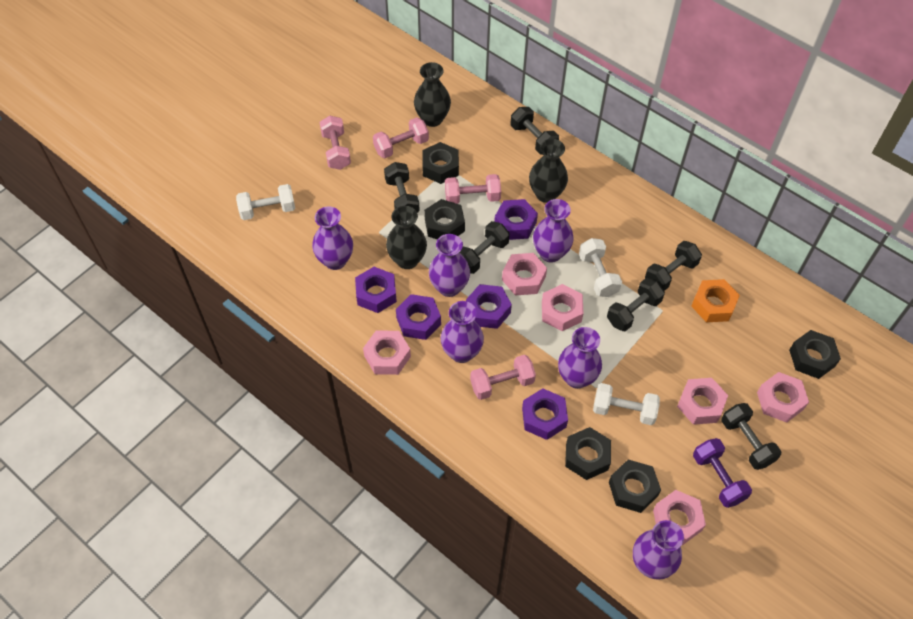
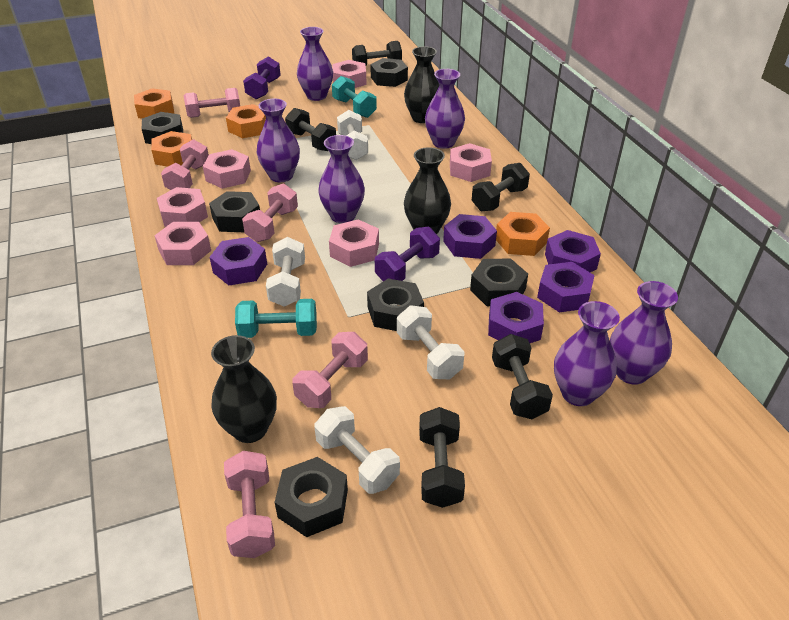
black dumbbell: [384,162,420,213] [459,221,510,274] [511,107,559,155] [607,278,665,331] [645,241,702,291] [722,403,781,470] = 6 -> [285,108,336,151] [352,41,402,65] [419,407,465,508] [472,163,530,211] [492,334,553,419] = 5
black nut: [422,142,459,184] [424,199,465,240] [565,427,611,480] [609,459,661,513] [789,330,841,379] = 5 -> [142,112,183,144] [209,191,260,233] [275,457,348,537] [367,278,424,331] [370,58,408,87] [470,258,528,306] = 6
orange nut: [691,279,740,322] = 1 -> [134,88,174,119] [151,131,192,167] [226,104,266,138] [496,212,550,256] = 4
pink dumbbell: [320,116,351,170] [373,117,429,158] [445,174,501,204] [470,355,536,400] = 4 -> [161,139,209,190] [184,88,240,118] [224,451,275,558] [242,183,298,242] [292,332,368,408] = 5
purple dumbbell: [693,438,752,508] = 1 -> [243,56,281,100] [375,227,440,281] = 2
turquoise dumbbell: none = 0 -> [235,299,317,338] [332,76,377,118] = 2
white dumbbell: [236,184,295,220] [579,238,622,297] [593,383,660,425] = 3 -> [266,237,305,307] [314,406,400,494] [337,110,368,160] [397,306,465,379] = 4

